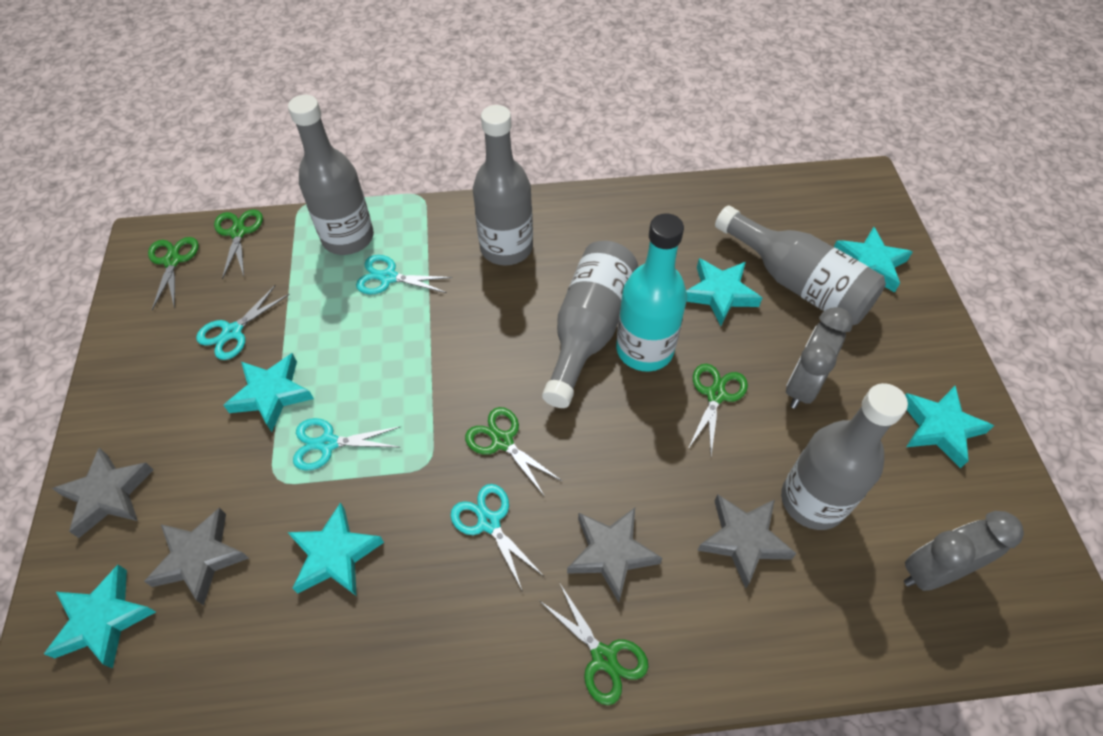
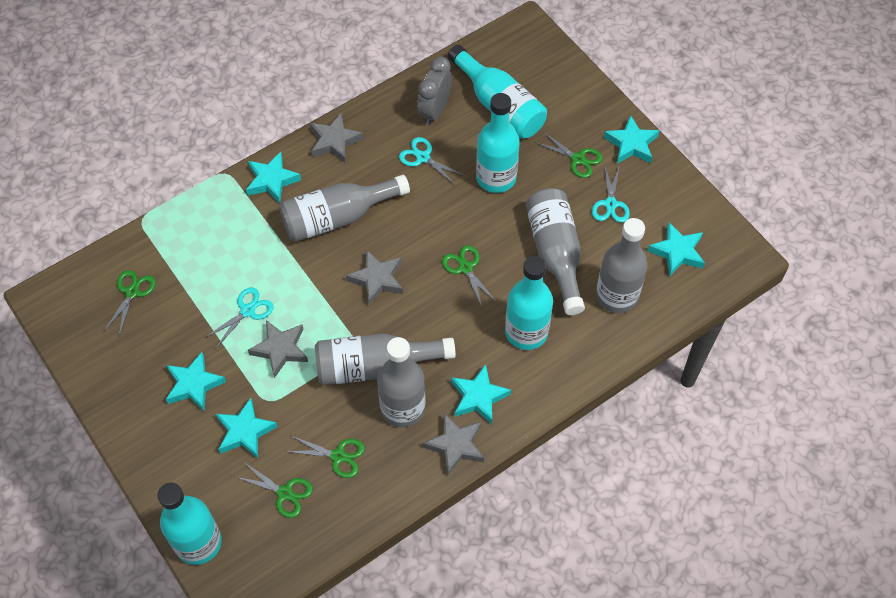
grey clock: [786,307,853,409] [904,511,1024,591] = 2 -> [417,56,452,126] = 1
turquoise bottle: [616,213,687,372] = 1 -> [157,483,222,565] [448,44,547,139] [476,93,520,193] [505,256,553,350] = 4
turquoise scissors: [196,284,290,360] [293,418,401,471] [356,255,452,295] [450,484,544,592] = 4 -> [205,287,274,348] [399,137,465,185] [592,164,630,223] = 3

